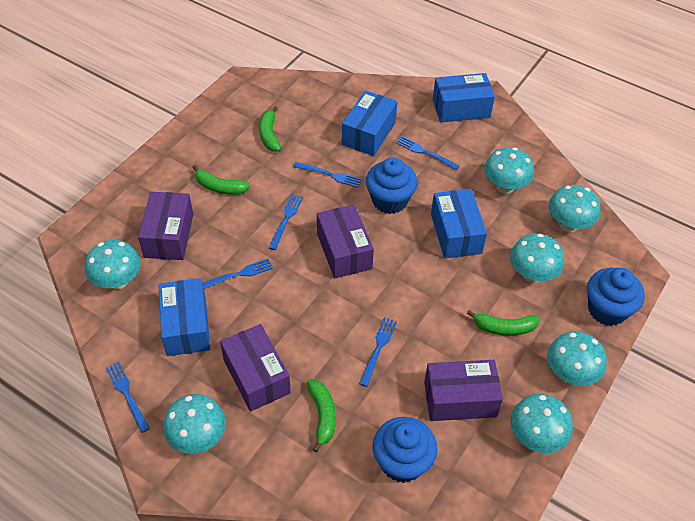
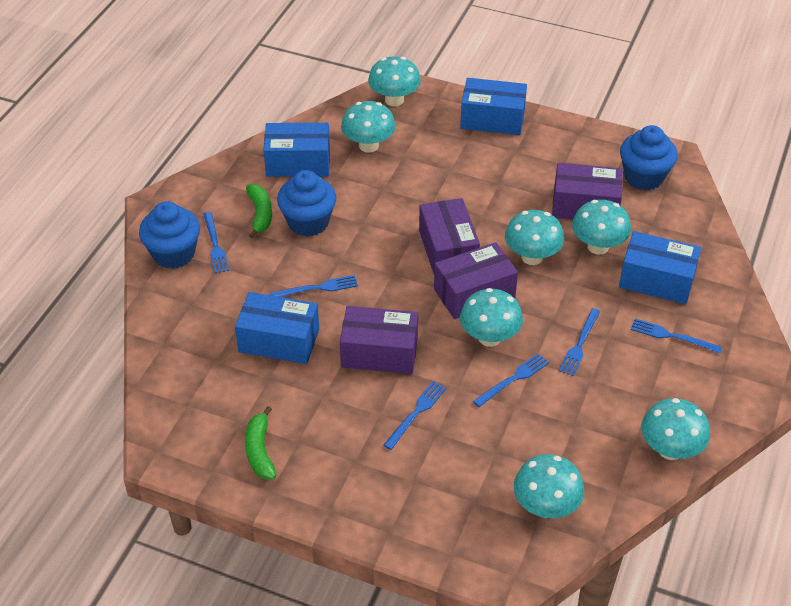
green banana: [192,165,250,195] [259,106,281,152] [307,380,336,452] [467,310,540,336] = 4 -> [245,406,276,479] [246,184,272,238] = 2

